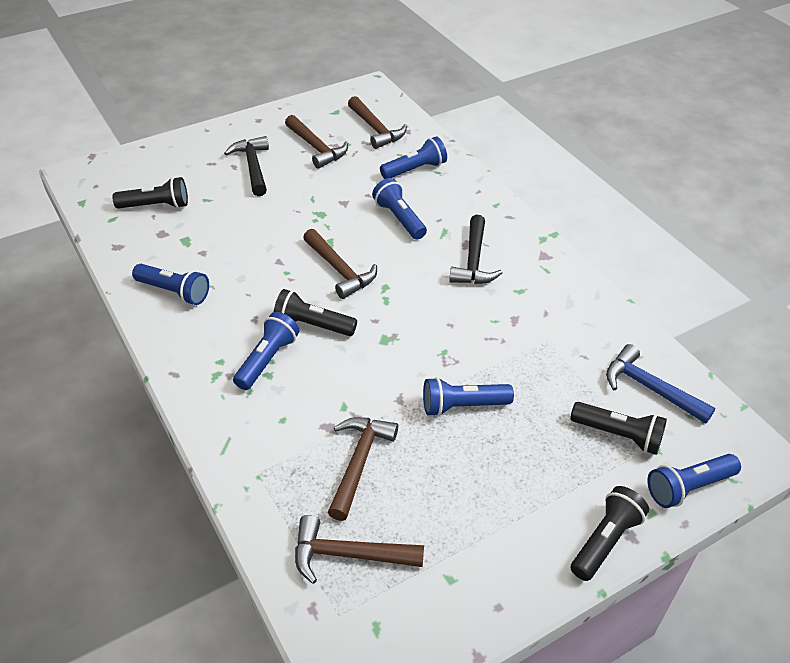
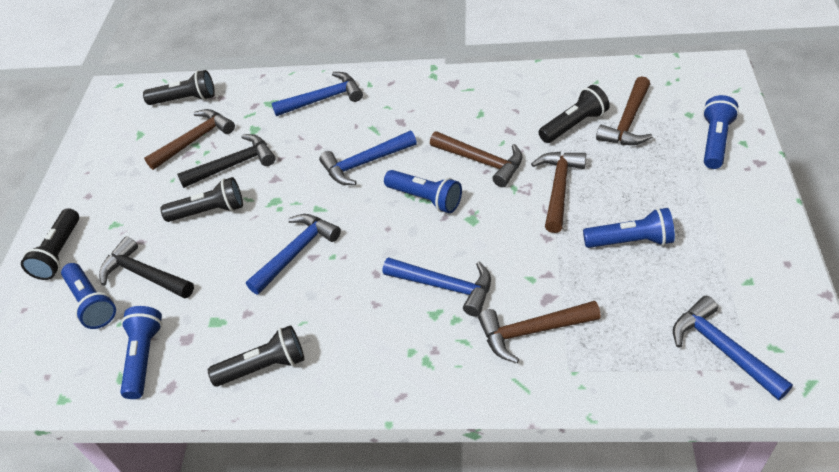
black flashlight: [112,177,188,209] [274,289,357,336] [570,402,667,455] [571,486,649,581] = 4 -> [21,208,79,280] [143,70,215,105] [161,177,243,222] [208,325,304,387] [538,85,610,143] = 5
blue flashlight: [132,264,209,305] [233,312,299,390] [372,178,427,239] [380,137,447,179] [423,377,514,417] [647,454,741,508] = 6 -> [61,263,116,329] [120,306,162,399] [384,170,462,213] [583,208,675,248] [703,95,739,169] = 5
blue hammer: [606,344,715,424] = 1 -> [246,214,341,295] [272,72,363,116] [319,131,417,185] [383,257,491,317] [673,296,793,401] = 5

